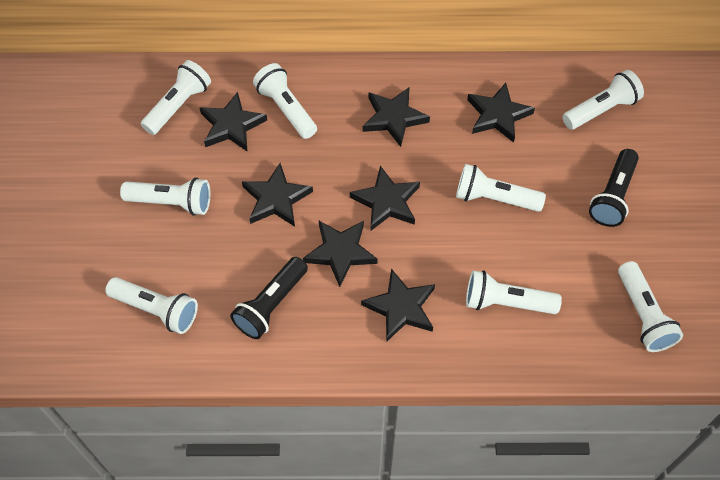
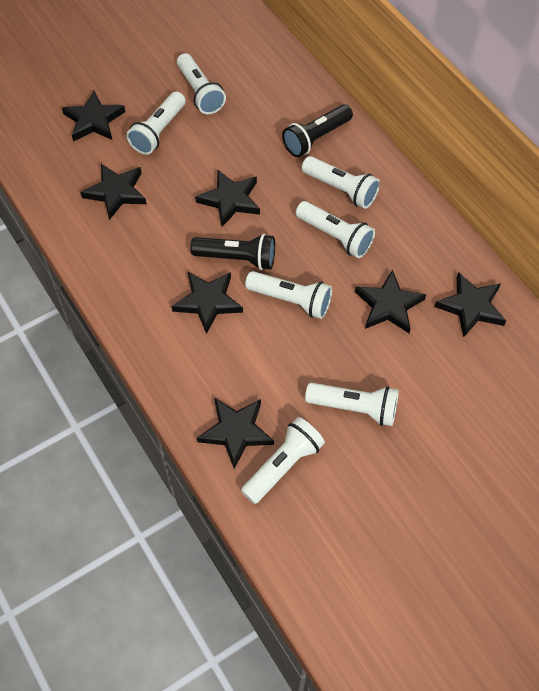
white flashlight: [105,277,198,334] [120,178,210,216] [141,60,211,135] [253,63,317,139] [456,164,546,212] [466,270,562,314] [562,70,644,130] [618,261,683,352] = 8 -> [127,92,186,155] [177,53,226,114] [241,417,325,504] [245,271,332,319] [296,201,375,258] [302,156,380,209] [305,383,399,426] = 7

